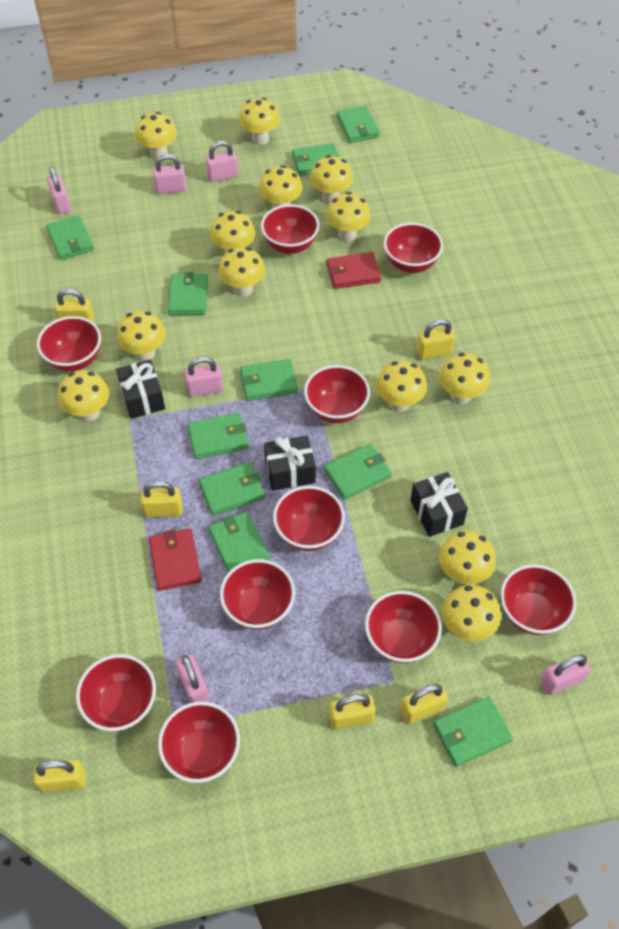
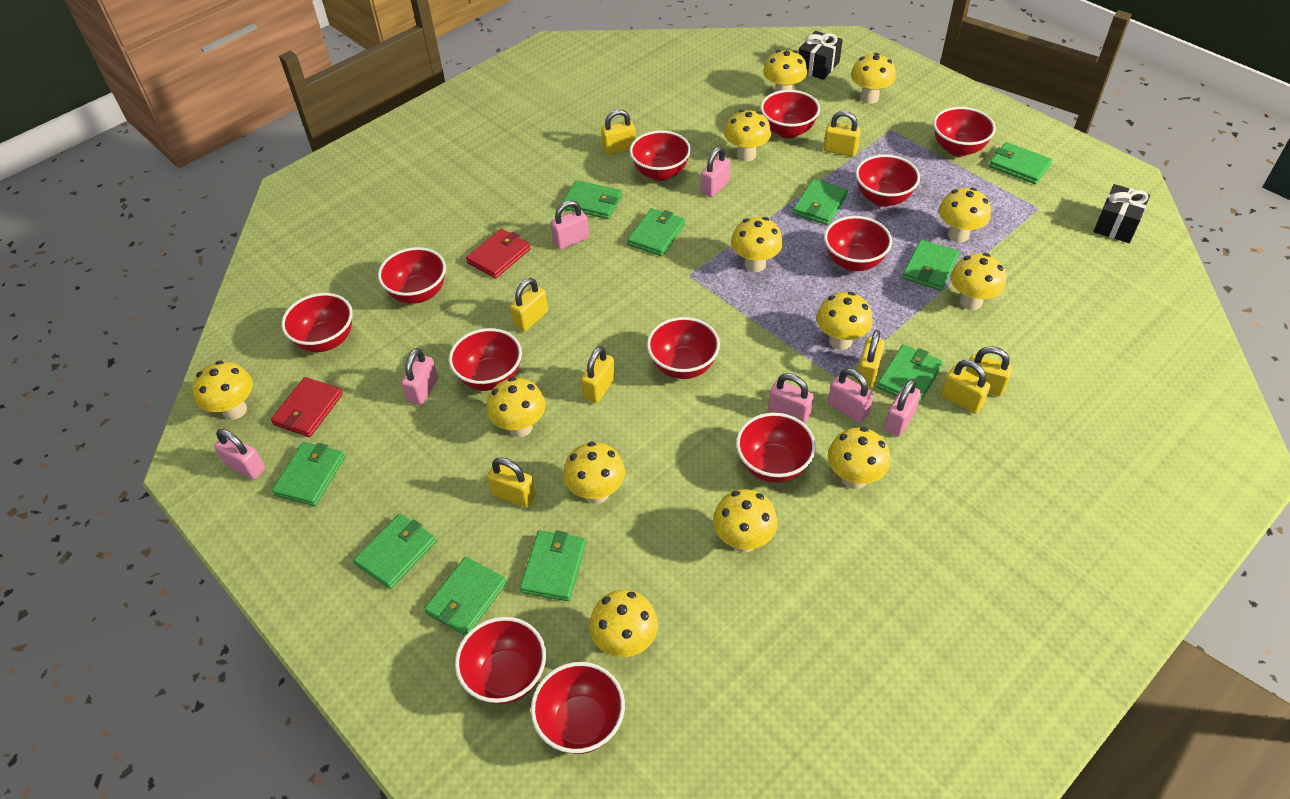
black gift: [116,360,165,419] [264,435,316,491] [410,472,468,537] = 3 -> [798,31,843,80] [1093,184,1150,243] = 2
pink padlock: [47,167,71,214] [153,154,187,194] [176,654,209,703] [184,357,223,397] [206,141,238,182] [541,654,591,695] = 6 -> [214,429,265,480] [401,348,438,405] [550,200,589,249] [701,146,731,198] [768,373,814,424] [828,368,874,423] [884,379,921,437] = 7
red bowl: [37,316,101,372] [76,654,156,731] [158,702,240,783] [220,559,295,630] [261,204,319,254] [273,486,345,551] [304,365,370,423] [365,591,442,663] [384,223,443,273] [500,564,576,635] = 10 -> [281,293,353,352] [378,247,446,304] [449,328,522,391] [455,617,546,704] [531,662,625,754] [629,130,691,181] [647,317,720,379] [736,413,816,483] [761,90,820,138] [824,216,892,271] [856,154,920,207] [933,107,996,157] = 12
yellow padlock: [34,760,86,793] [55,289,94,323] [140,481,183,518] [329,694,375,730] [400,683,448,724] [417,319,455,360] = 6 -> [487,457,536,508] [510,278,548,332] [581,346,615,403] [601,109,636,155] [823,111,861,156] [856,330,885,388] [941,360,990,414] [966,346,1012,396] = 8

